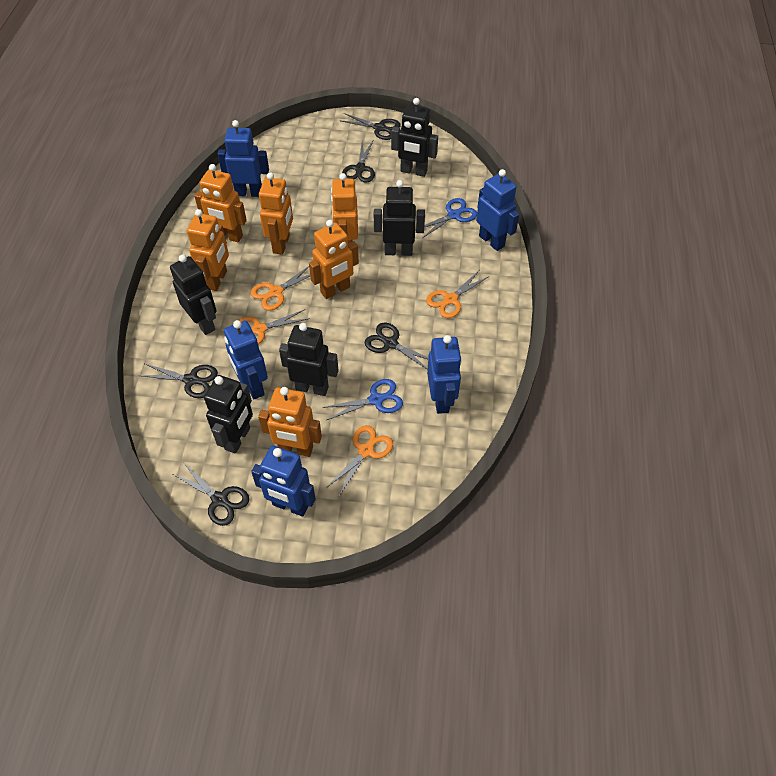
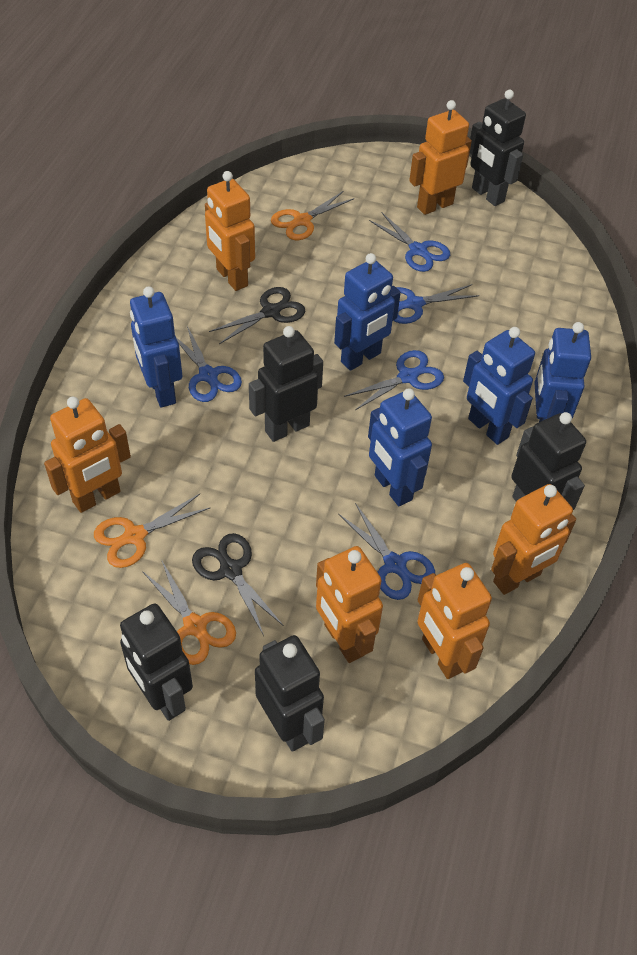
black scissors: [140,364,218,398] [173,464,249,526] [339,113,401,140] [342,141,375,183] [364,322,428,370] = 5 -> [192,533,284,636] [209,287,305,344] = 2
blue scissors: [322,379,403,420] [415,198,477,238] = 2 -> [176,326,242,402] [338,503,435,600] [344,350,444,410] [369,213,450,272] [394,284,479,324] = 5
orange scissors: [239,309,310,345] [251,266,310,311] [326,425,393,496] [426,271,490,318] = 4 -> [94,494,210,568] [142,561,236,665] [271,191,355,240] = 3

